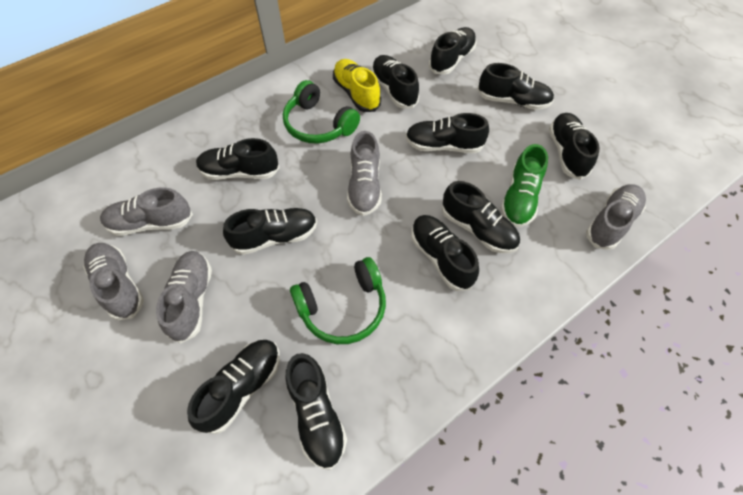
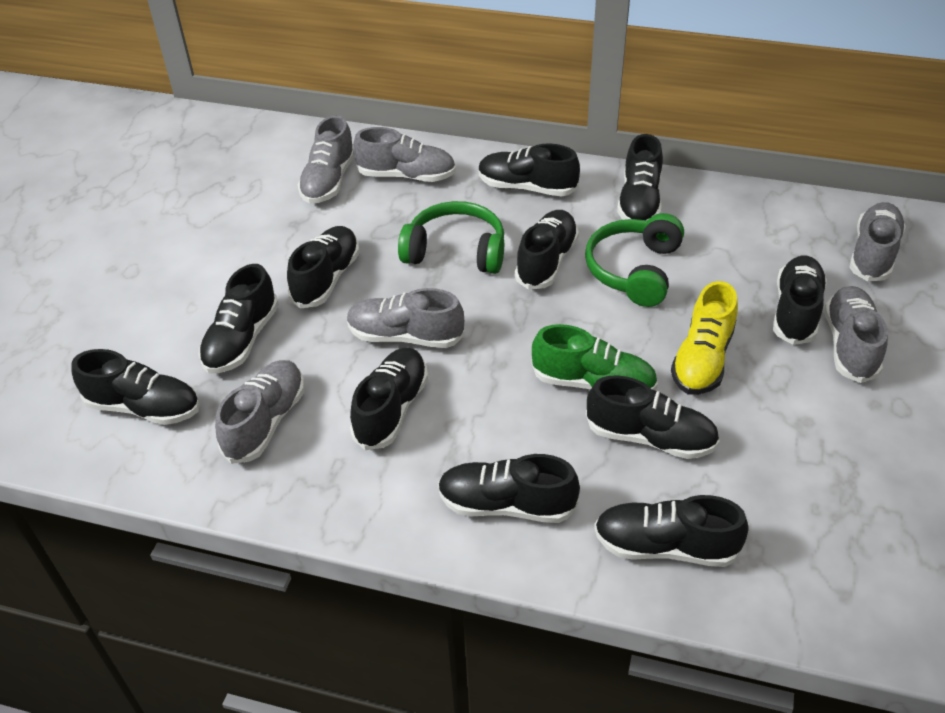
grey shoe: [83,243,144,320] [100,188,193,236] [156,251,212,343] [347,131,382,216] [586,184,646,250] = 5 -> [215,360,305,464] [298,115,354,204] [347,288,465,348] [353,127,456,182] [824,286,888,383] [849,202,906,282] = 6

